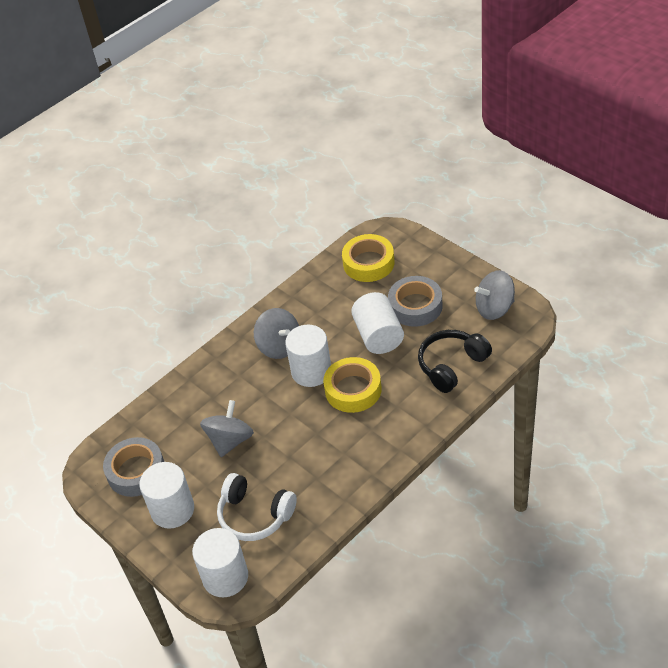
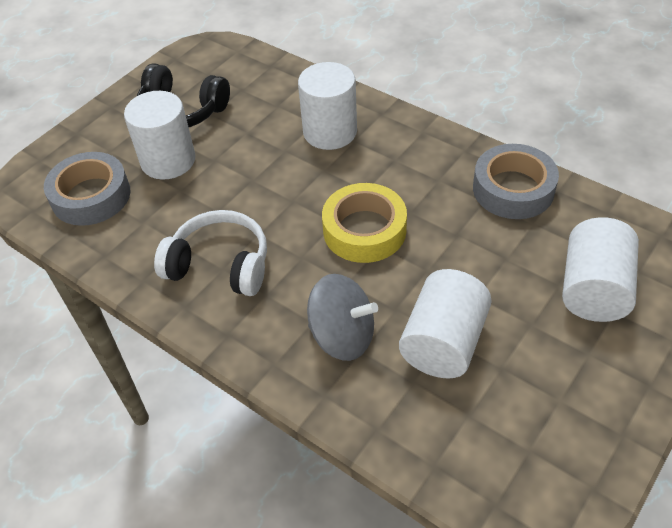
grey spinning top: [200,400,254,457] [254,308,299,359] [474,270,515,320] = 3 -> [307,274,378,361] = 1
yellow tape: [323,357,382,413] [342,234,395,282] = 2 -> [322,183,407,263] = 1

